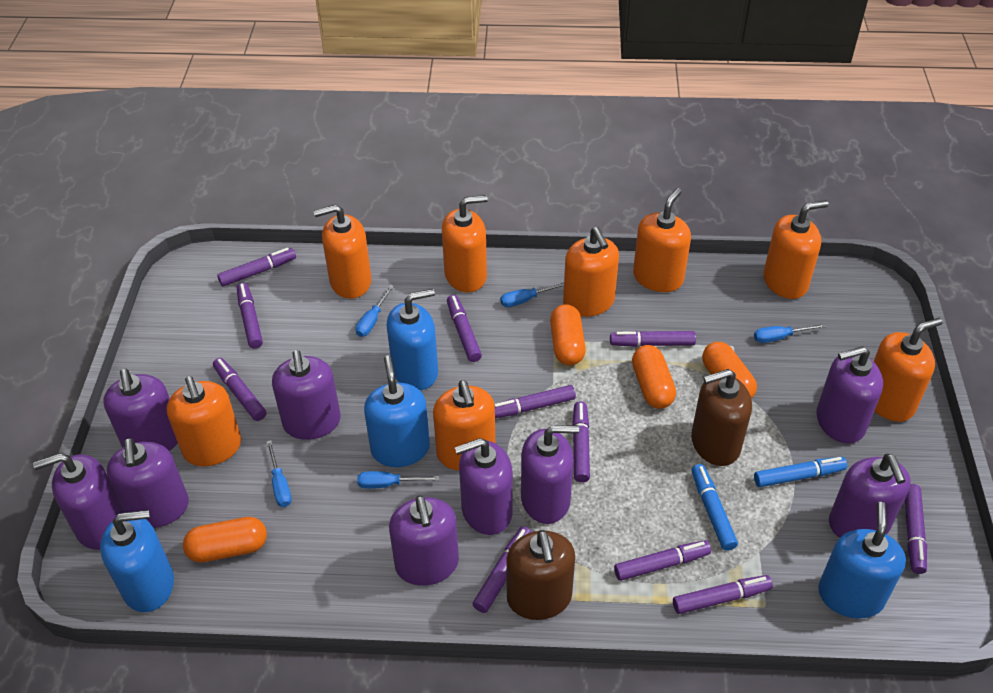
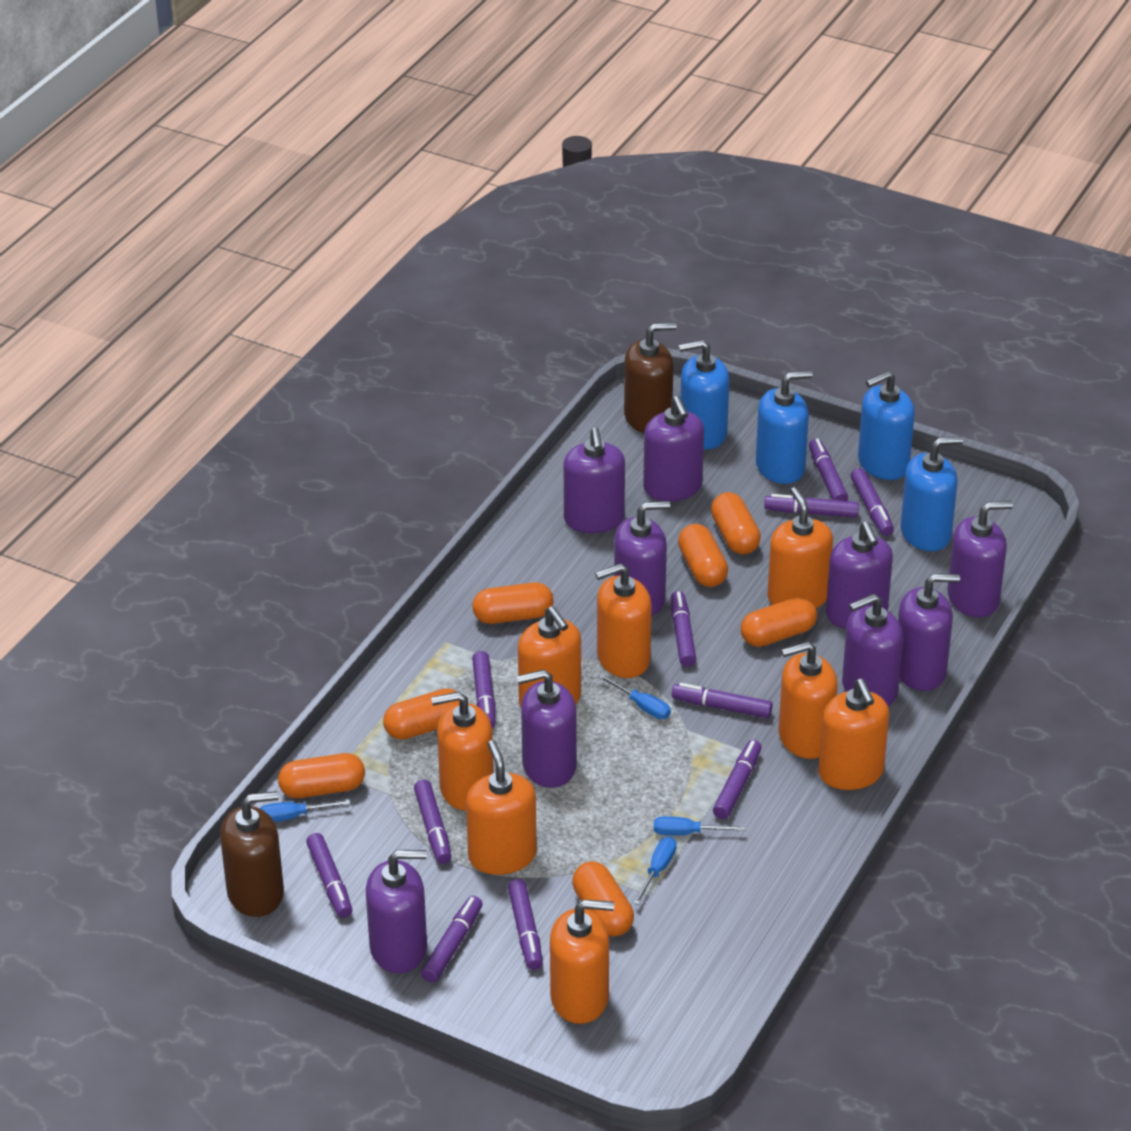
blue marker: [692,464,738,551] [754,457,847,487] = 2 -> none = 0
blue screwdriver: [267,440,292,507] [356,285,394,337] [357,471,439,489] [500,282,564,307] [754,324,826,343] = 5 -> [260,800,350,822] [599,674,671,719] [634,837,677,905] [654,816,746,835] = 4
orange capsule: [183,517,267,563] [550,304,586,366] [632,345,676,409] [702,342,757,399] = 4 -> [278,753,365,798] [383,688,459,740] [472,582,553,624] [572,861,634,936] [678,524,728,587] [711,492,761,555] [741,597,817,647] = 7

